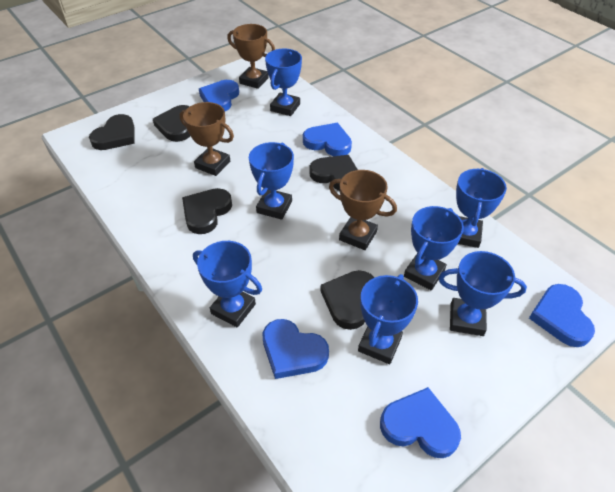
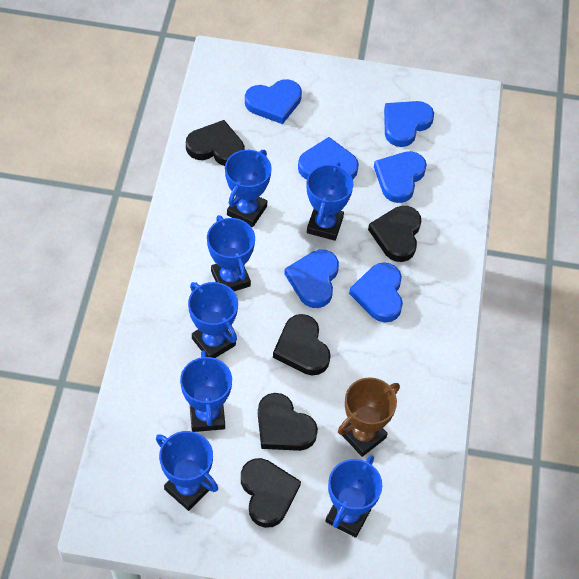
blue heart: [199,80,239,111] [263,319,329,379] [303,123,352,156] [380,387,461,458] [529,284,595,347] = 5 -> [245,79,302,124] [284,250,339,308] [298,137,359,179] [349,262,403,322] [374,151,427,203] [384,101,434,147] = 6
brown trophy: [180,102,234,176] [227,24,275,89] [329,170,397,250] = 3 -> [338,377,400,457] = 1

